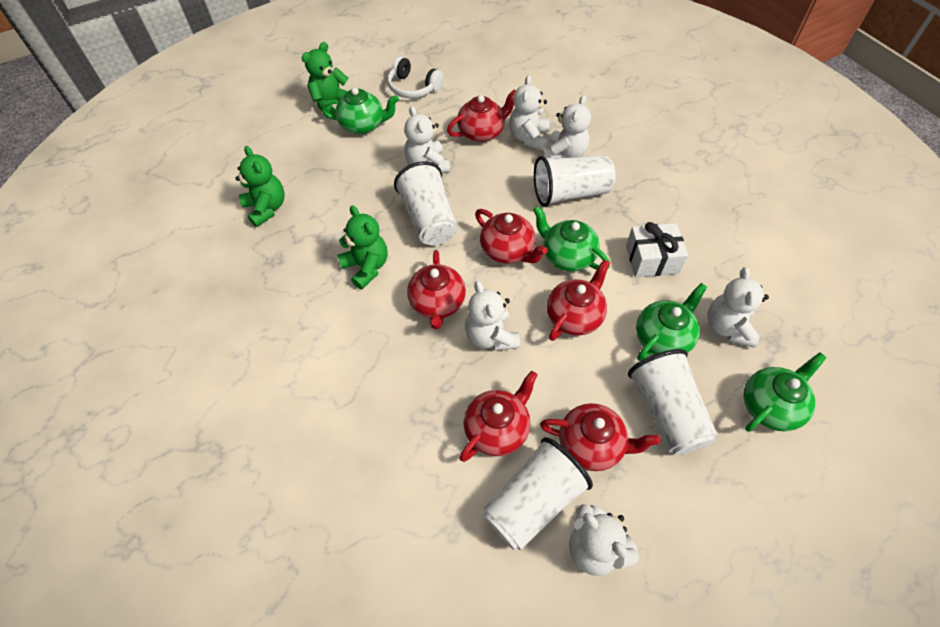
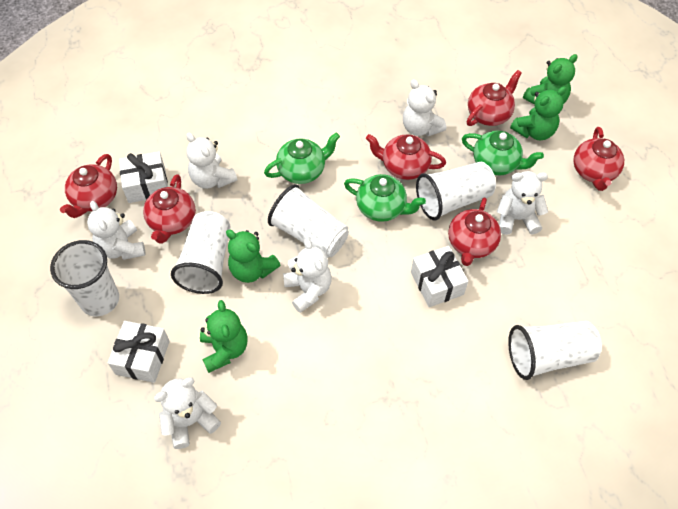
green teapot: [321,87,399,134] [533,206,610,272] [636,283,707,361] [743,352,827,432] = 4 -> [264,132,340,184] [344,174,426,222] [462,131,544,176] = 3
green teddy bear: [235,146,285,227] [302,42,349,118] [337,205,387,289] = 3 -> [200,300,247,373] [226,230,280,283] [510,86,566,140] [523,54,578,105] = 4
white cup: [394,161,457,245] [483,437,593,550] [534,155,616,207] [628,349,718,455] = 4 -> [50,240,119,316] [171,211,231,294] [268,184,349,258] [416,162,496,220] [508,321,602,380] = 5
white gift: [626,222,688,277] = 1 -> [108,321,170,383] [119,152,168,203] [411,246,468,307] = 3
white headphones: [387,56,444,98] = 1 -> none = 0

